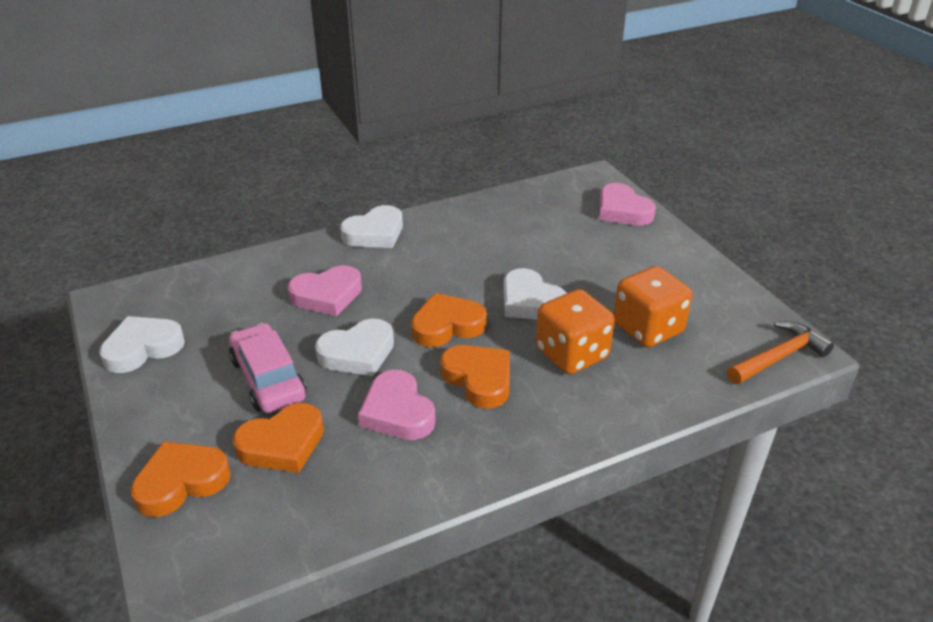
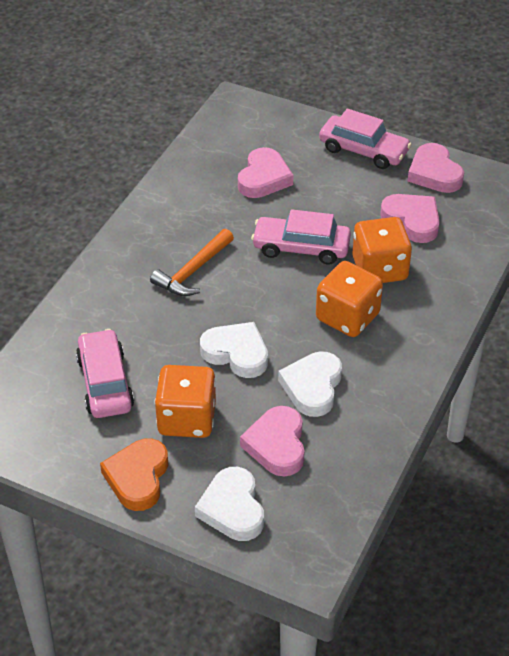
orange dice: [536,289,615,374] [613,266,692,347] = 2 -> [155,365,216,438] [316,261,383,337] [352,217,412,283] = 3
orange heart: [131,441,231,517] [233,403,324,473] [411,293,487,347] [440,345,510,409] = 4 -> [100,438,168,511] = 1
pink car: [229,323,306,413] = 1 -> [76,329,134,418] [251,209,351,265] [319,109,412,169] = 3
pink heart: [288,265,362,316] [358,370,436,440] [599,183,656,225] = 3 -> [238,147,293,198] [240,406,305,476] [380,194,440,243] [408,143,464,193] = 4
white heart: [99,316,185,373] [315,318,394,376] [340,205,403,248] [503,268,567,320] = 4 -> [195,467,264,541] [200,322,268,378] [278,351,342,417] = 3

